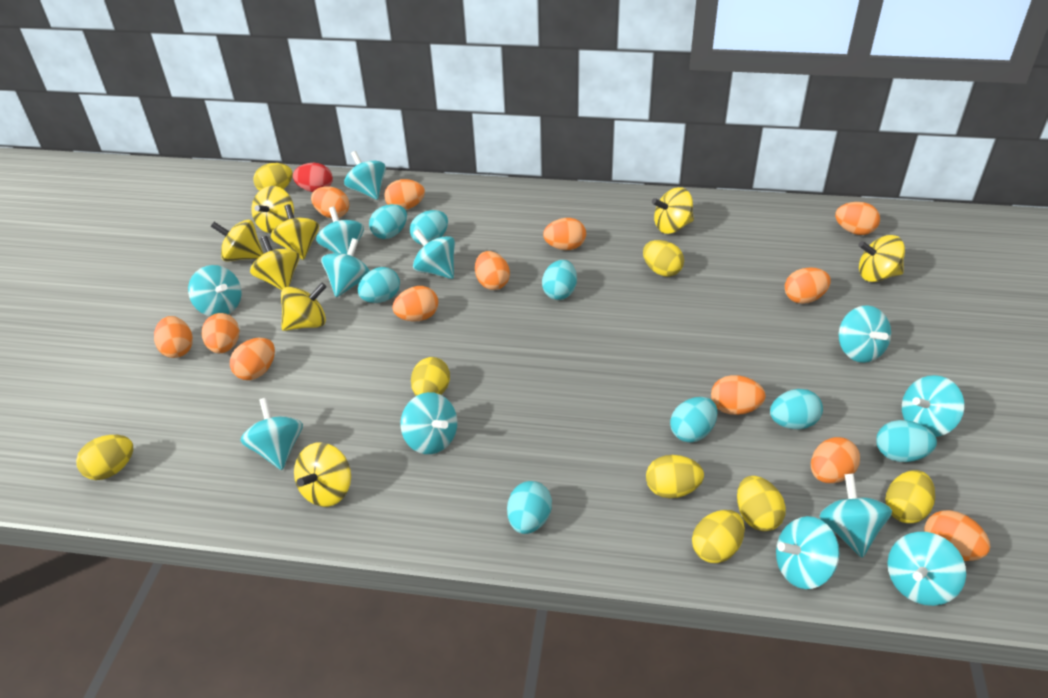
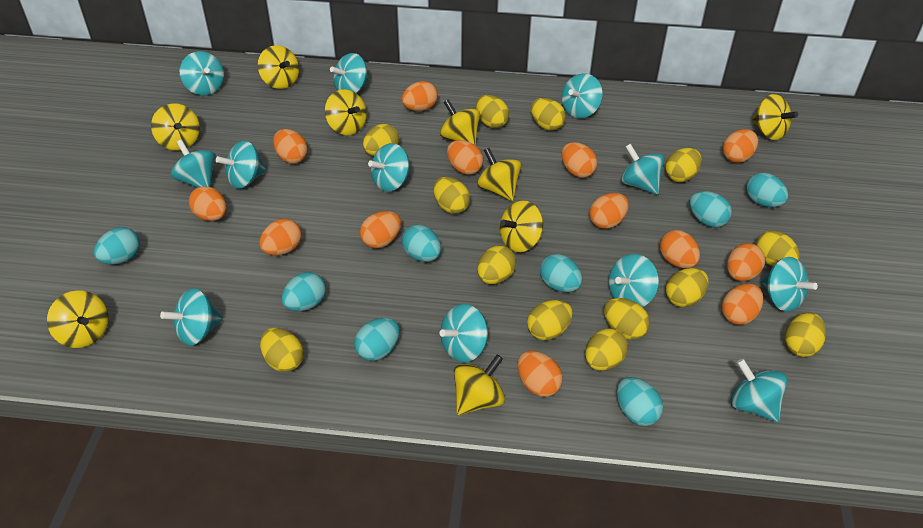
red egg: [293,163,333,192] = 1 -> none = 0
yellow egg: [76,435,133,480] [254,163,293,191] [411,357,450,396] [643,240,684,277] [646,455,704,498] [692,510,745,563] [737,476,786,531] [885,470,935,523] = 8 -> [260,328,304,372] [363,124,399,156] [433,177,470,214] [476,95,509,128] [477,246,516,284] [527,300,573,340] [531,98,566,131] [585,328,628,371] [604,298,650,340] [665,148,702,182] [665,268,709,307] [755,231,800,266] [784,312,826,357] = 13
yellow spinning top: [211,220,264,262] [250,236,299,290] [251,186,294,233] [271,204,319,260] [281,282,327,331] [294,442,351,507] [652,187,694,234] [858,235,905,282] = 8 -> [47,290,109,348] [151,103,200,150] [258,45,299,89] [325,89,367,135] [440,99,480,145] [454,354,505,415] [477,148,521,201] [500,201,543,252] [752,94,798,140] = 9

